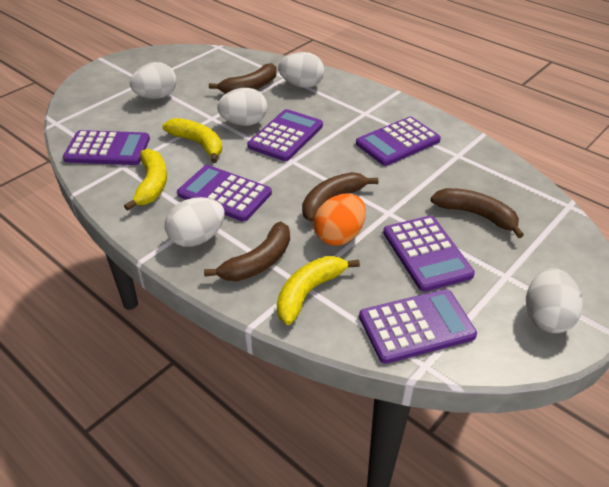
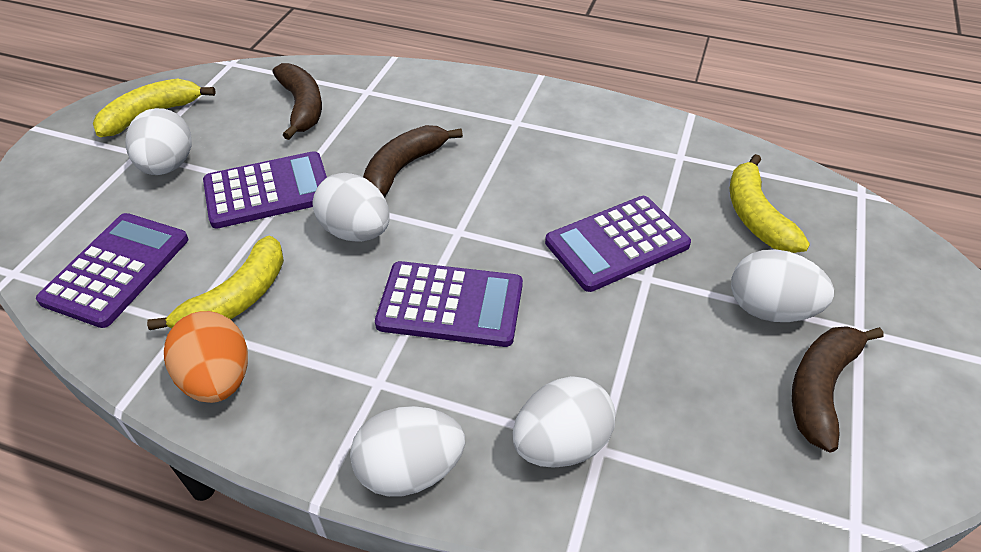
brown banana: [204,221,290,281] [209,63,277,94] [302,172,378,222] [431,188,524,238] = 4 -> [273,63,322,140] [363,125,463,197] [792,326,884,453] = 3
purple calculator: [63,130,150,165] [177,165,272,222] [247,109,323,161] [356,117,441,166] [359,289,477,364] [383,216,475,292] = 6 -> [36,213,188,328] [203,151,327,229] [375,261,523,347] [545,196,691,292] = 4

